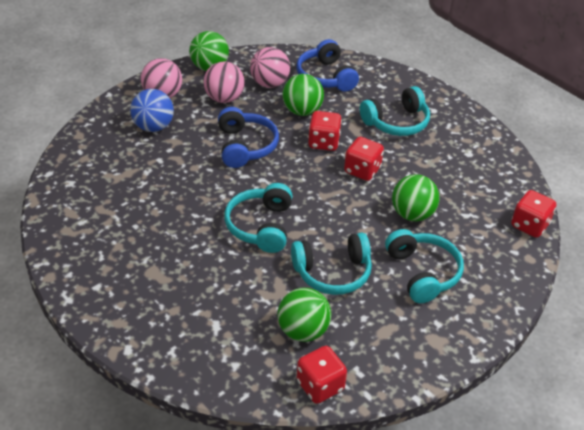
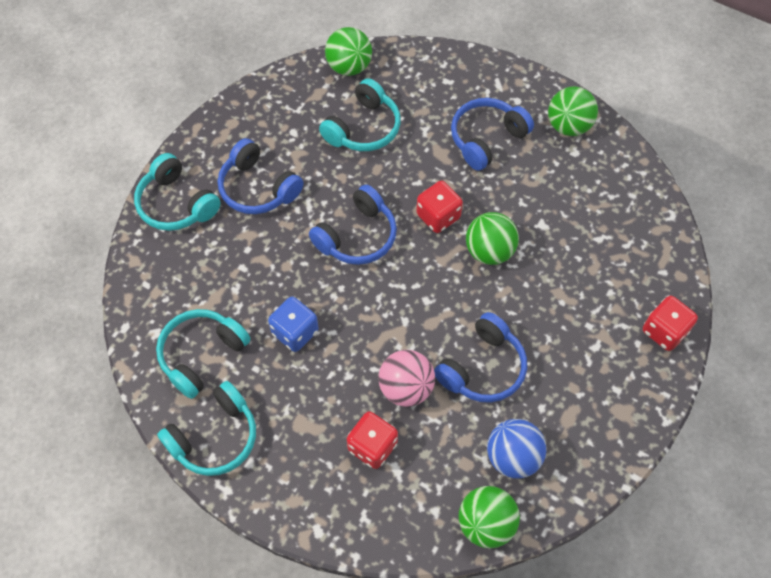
blue dice: none = 0 -> [268,297,319,352] = 1
blue headphones: [218,107,279,168] [296,39,359,92] = 2 -> [218,138,303,214] [309,185,397,265] [434,312,527,403] [451,98,534,171] = 4
pink ball: [141,58,182,98] [203,61,245,103] [250,47,290,88] = 3 -> [378,350,435,407] = 1
red dice: [297,346,347,404] [308,111,342,151] [344,137,384,181] [511,190,556,238] = 4 -> [347,411,398,469] [416,181,463,233] [643,296,698,351] = 3

